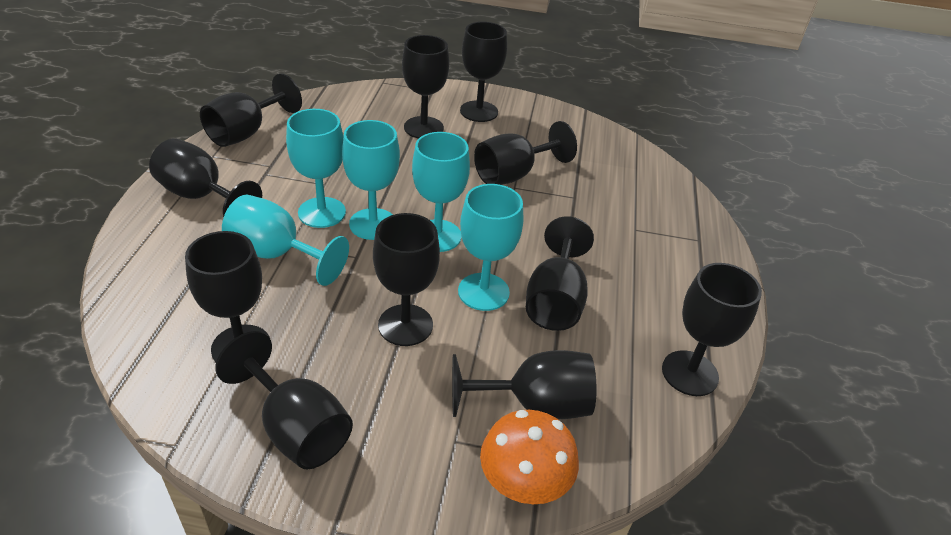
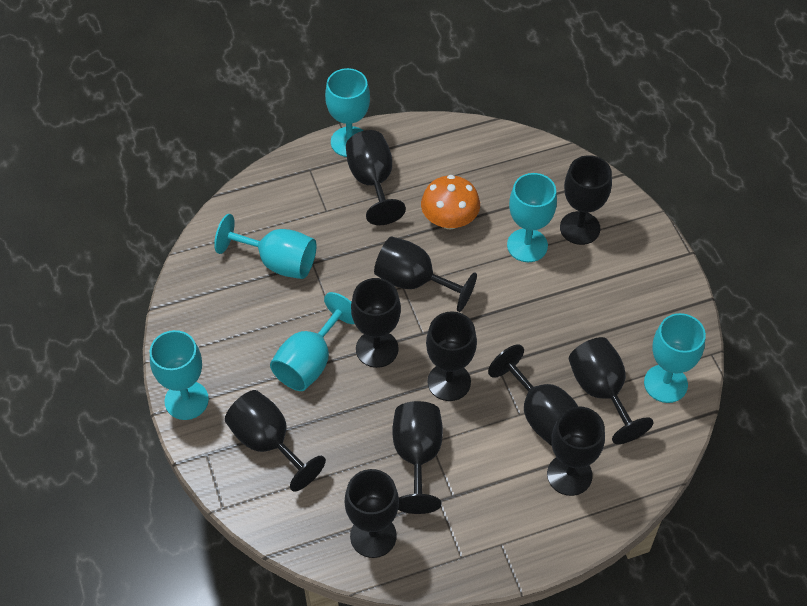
turquoise goblet: [222,194,349,286] [286,109,346,228] [342,120,400,240] [412,132,470,252] [458,184,523,311] = 5 -> [150,330,209,420] [214,214,316,279] [270,292,354,391] [325,68,370,157] [507,173,557,262] [644,313,706,403] = 6

